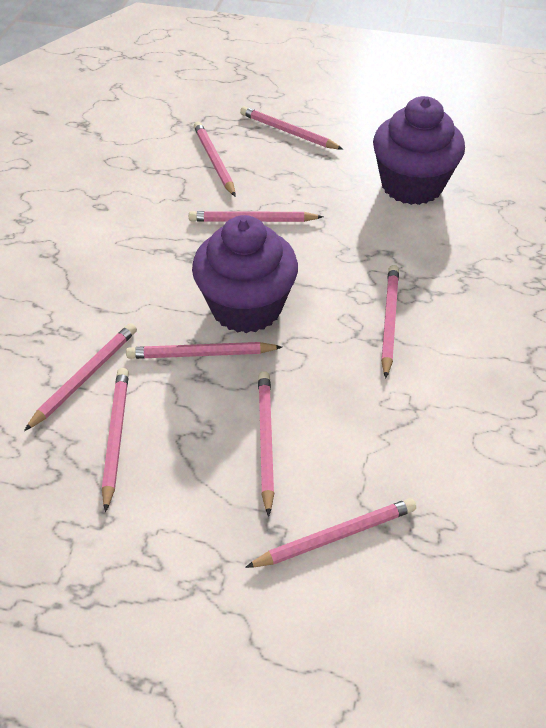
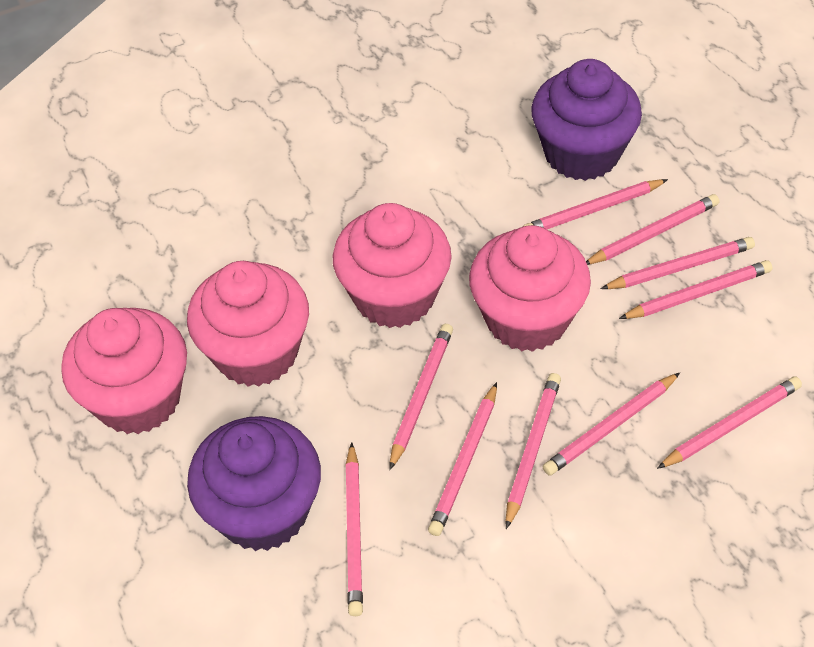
pink cupcake: none = 0 -> [61,308,187,434] [187,261,309,387] [333,203,452,328] [469,225,591,352] = 4
pink pencil: [24,323,137,431] [102,368,129,512] [126,342,282,359] [189,211,323,222] [194,122,235,196] [240,106,343,149] [245,498,416,568] [258,371,274,517] [381,265,399,379] = 9 -> [345,442,363,616] [389,324,453,470] [428,382,497,536] [505,373,561,529] [523,179,668,229] [542,373,680,476] [586,194,719,265] [601,237,755,289] [619,260,772,319] [657,376,802,469] = 10

